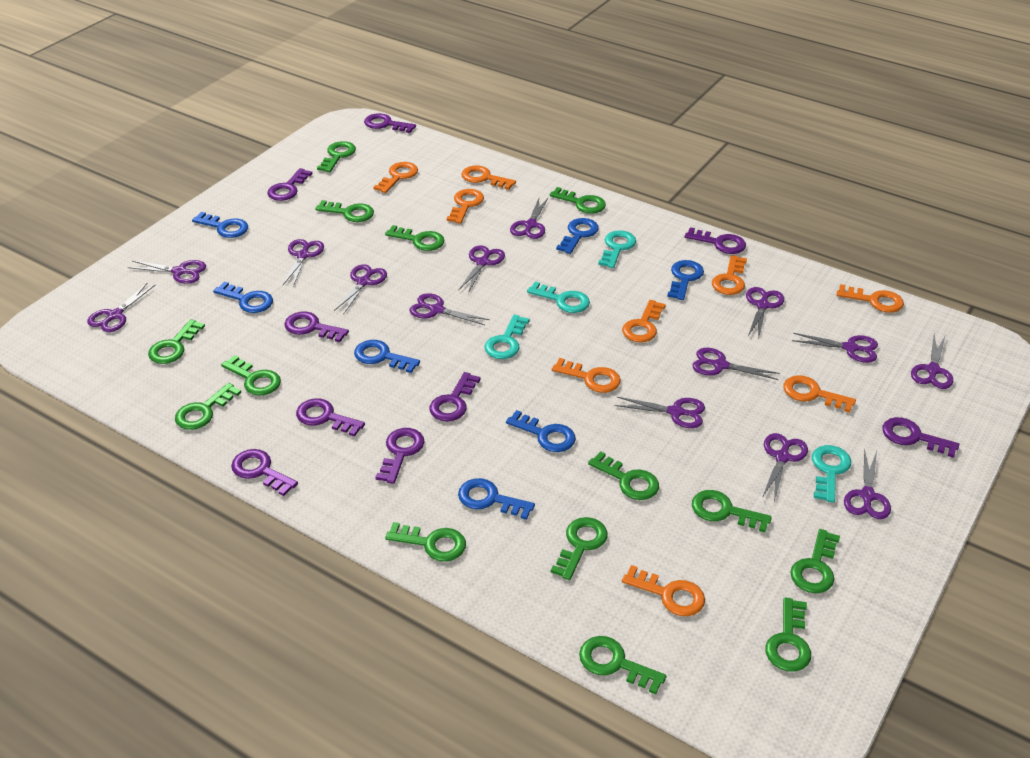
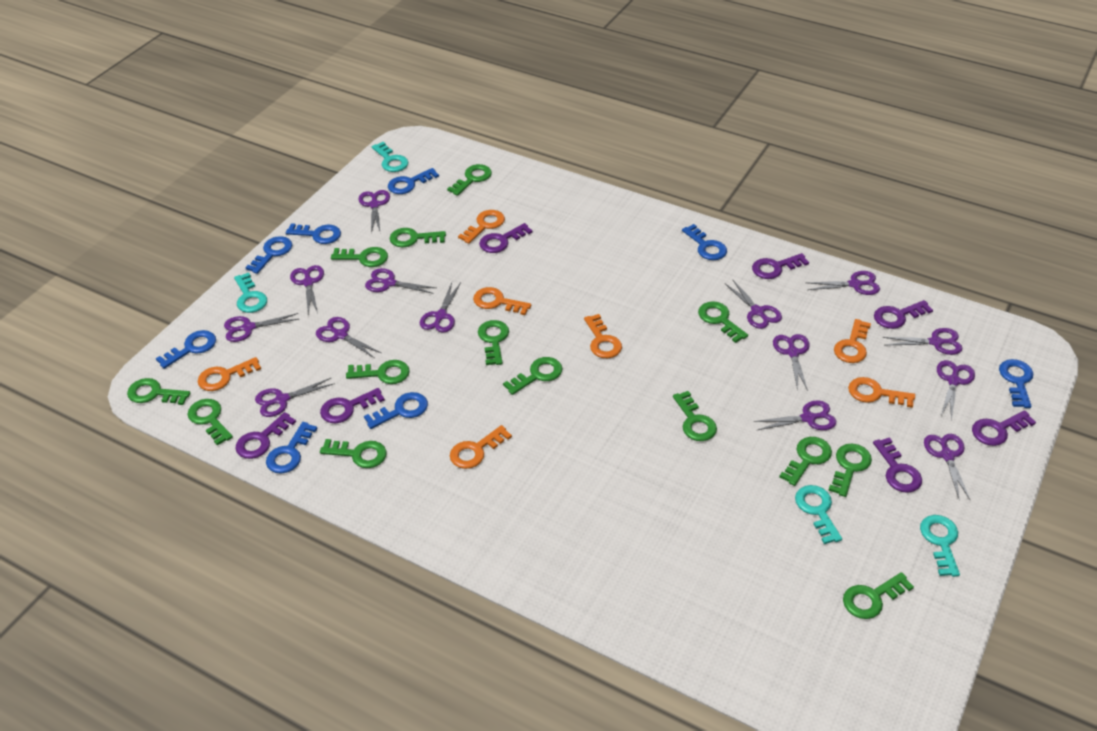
blue key: [192,212,248,238] [213,282,273,313] [354,340,420,373] [458,478,535,520] [506,410,576,452] [556,218,599,254] [667,260,704,300] = 7 -> [156,330,216,369] [245,236,292,274] [266,422,318,474] [286,223,341,244] [364,392,428,429] [388,168,439,194] [682,224,727,260] [999,359,1033,408] = 8
orange key: [373,162,418,193] [447,189,484,223] [461,166,516,190] [552,358,621,393] [622,300,666,342] [622,565,705,616] [712,255,747,295] [783,375,856,413] [837,284,904,313] = 9 -> [198,357,261,391] [450,425,512,469] [458,210,505,244] [473,287,531,315] [584,314,622,358] [834,319,871,363] [848,377,915,408] = 7
purple key: [231,449,298,496] [267,168,312,201] [284,312,349,342] [296,398,365,436] [364,113,416,133] [375,428,424,484] [429,372,481,421] [685,227,746,254] [883,417,959,458] = 9 -> [235,412,296,459] [320,388,385,423] [479,223,533,253] [752,253,809,279] [873,437,922,493] [874,300,933,329] [972,411,1036,446] = 7

